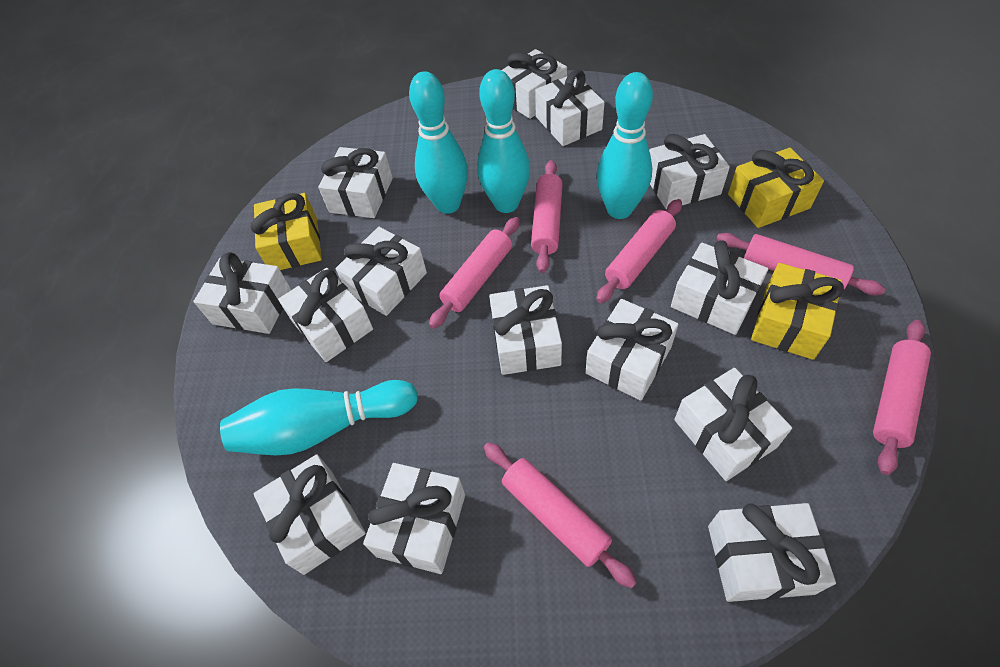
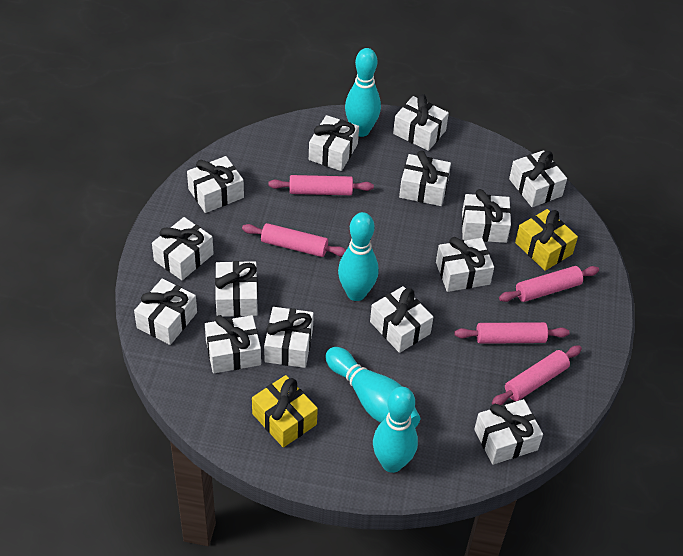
pink rolling pin: [429,217,520,329] [484,442,637,589] [531,160,563,273] [596,199,682,303] [716,233,885,295] [873,320,931,475] = 6 -> [242,223,346,257] [268,175,374,195] [454,322,569,344] [492,346,582,405] [499,266,599,302] = 5
yellow gift: [251,193,322,270] [728,148,824,228] [751,263,844,360] = 3 -> [252,375,318,448] [515,209,578,271] = 2

